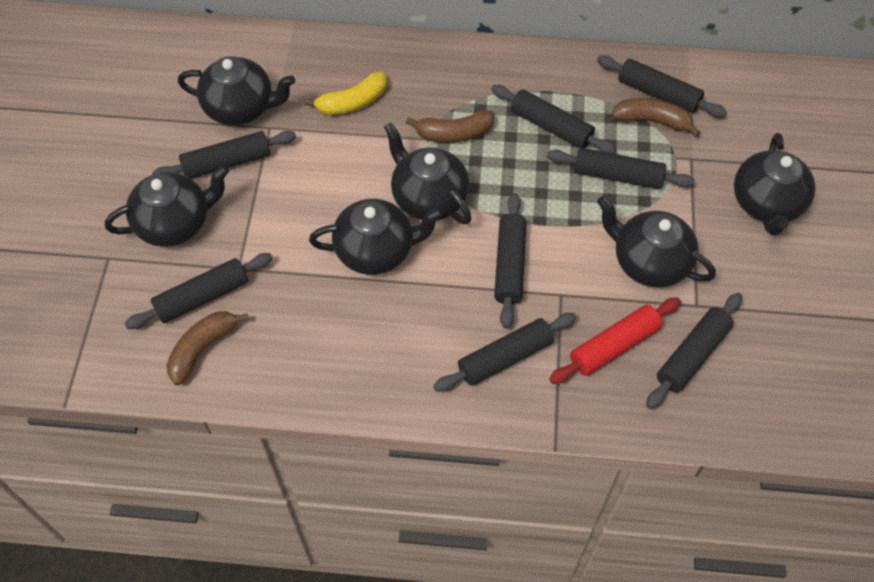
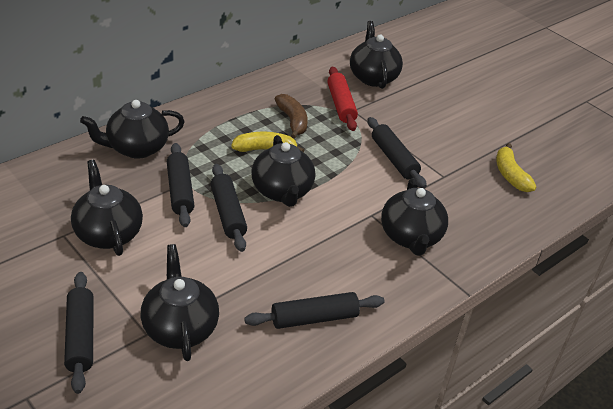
black rolling pin: [124,253,273,329] [152,131,296,179] [433,313,576,392] [491,85,616,154] [494,193,526,329] [547,148,695,189] [597,55,727,117] [646,293,742,409] = 8 -> [64,272,94,394] [167,143,195,227] [210,164,247,252] [244,292,384,329] [367,117,427,189] = 5
brown banana: [166,311,249,386] [406,110,495,143] [612,98,701,137] = 3 -> [275,94,308,139] = 1
yellow banana: [305,71,387,115] = 1 -> [231,132,304,152] [496,143,536,192] = 2

